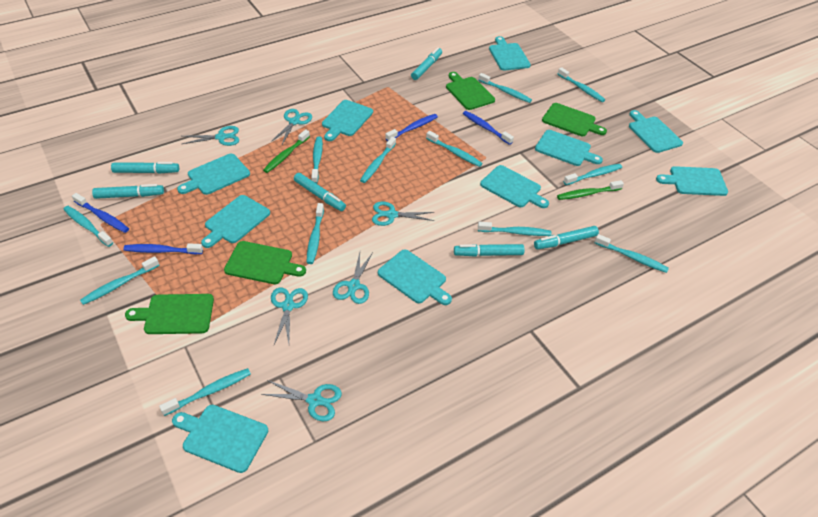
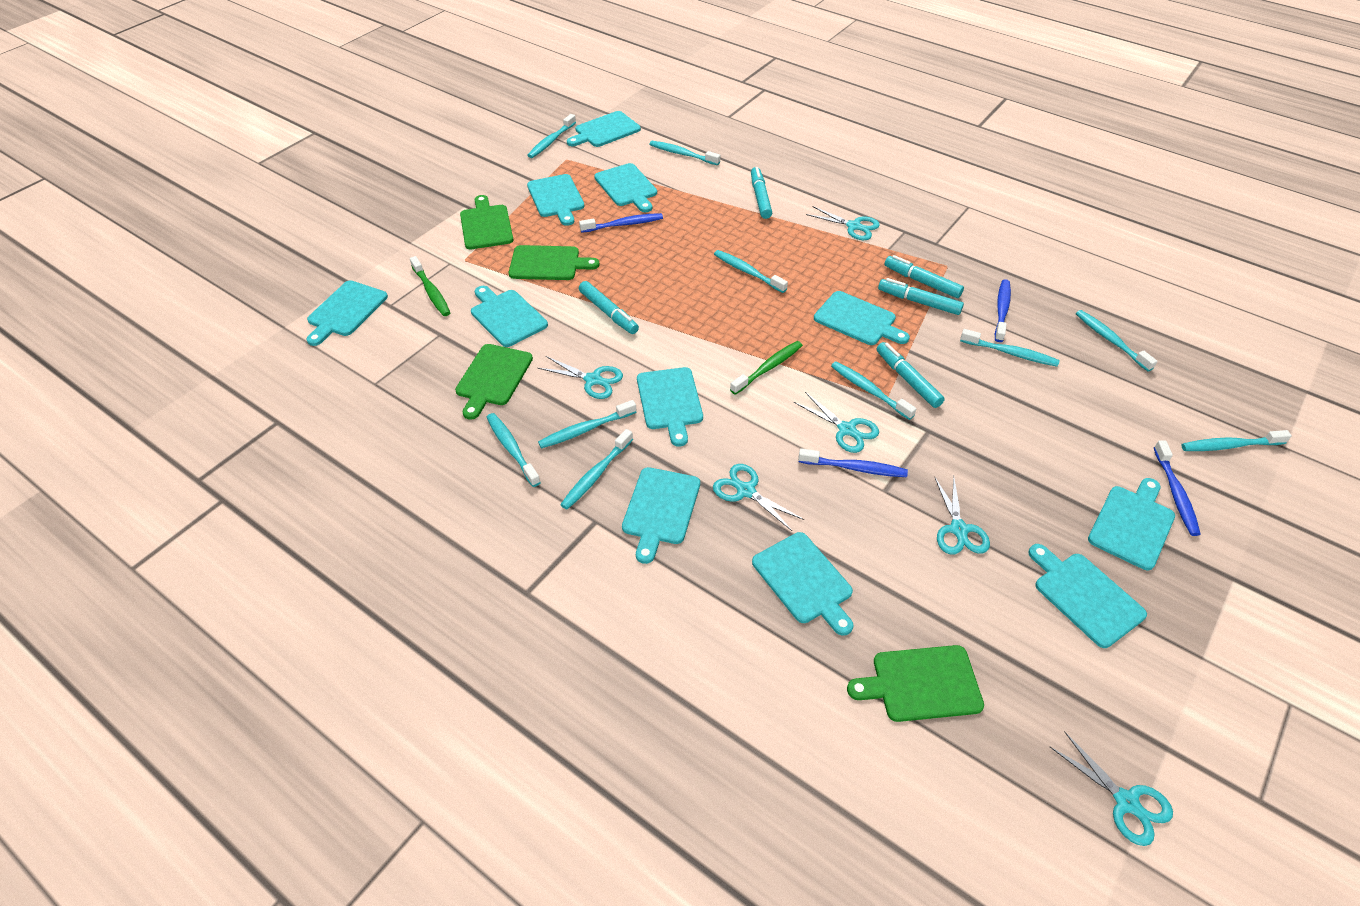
turquoise cutting board: [172,405,268,473] [177,154,250,195] [201,195,270,248] [322,100,373,141] [378,249,452,305] [480,165,549,208] [489,36,531,70] [535,130,603,166] [629,110,683,153] [656,166,728,196] = 10 -> [306,280,388,346] [471,286,548,347] [527,174,585,226] [567,111,641,147] [594,163,657,212] [622,467,700,564] [637,367,703,447] [752,532,853,636] [814,291,910,345] [1028,544,1147,648] [1088,478,1175,570] = 11
turquoise marker: [92,184,164,199] [111,162,179,174] [294,173,346,211] [411,48,442,80] [454,244,525,257] [534,226,599,249] = 6 -> [579,281,639,334] [751,167,772,219] [876,342,945,408] [878,278,964,315] [884,255,964,298] = 5
turquoise toothbrush: [63,206,113,247] [80,256,160,305] [159,368,251,416] [307,203,324,264] [311,136,323,184] [360,137,396,183] [426,131,483,167] [478,73,532,103] [478,222,551,236] [558,67,605,102] [563,164,622,185] [595,234,669,273] = 12 -> [487,413,541,487] [527,114,576,158] [538,400,636,448] [560,429,633,509] [649,141,720,165] [714,250,788,293] [831,361,916,420] [960,329,1060,367] [1076,310,1157,372] [1181,430,1292,451] = 10

